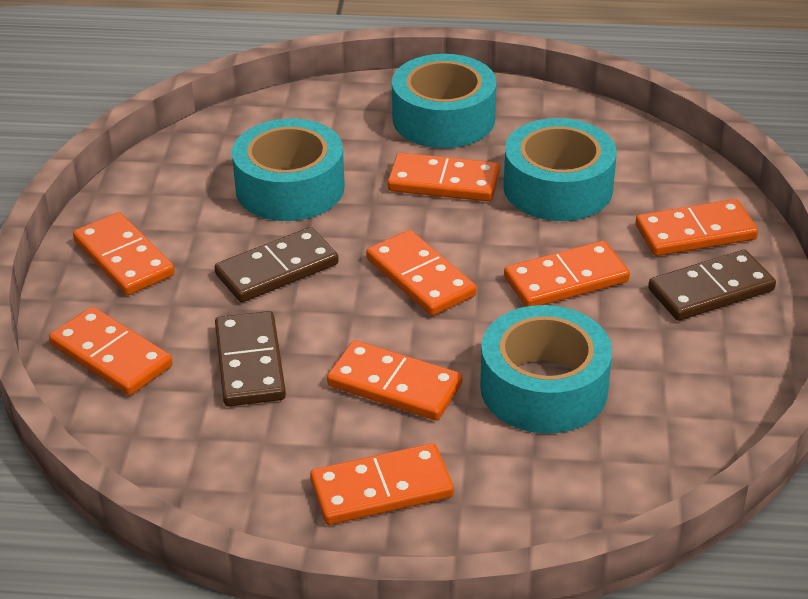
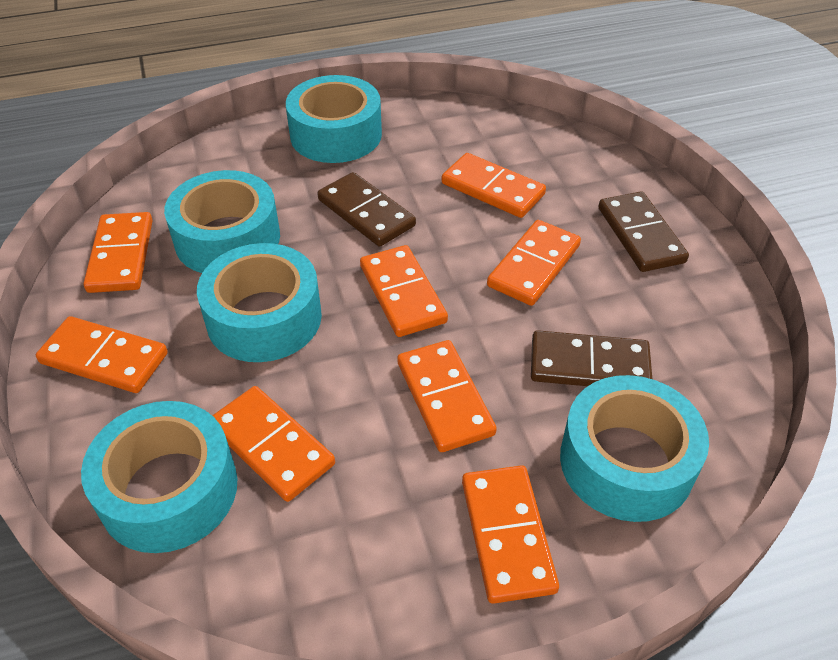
turquoise tape: [232,118,345,221] [392,54,497,148] [480,305,612,434] [503,118,617,221] = 4 -> [81,401,237,553] [164,170,280,273] [197,243,322,362] [286,75,382,163] [560,375,709,522] = 5

